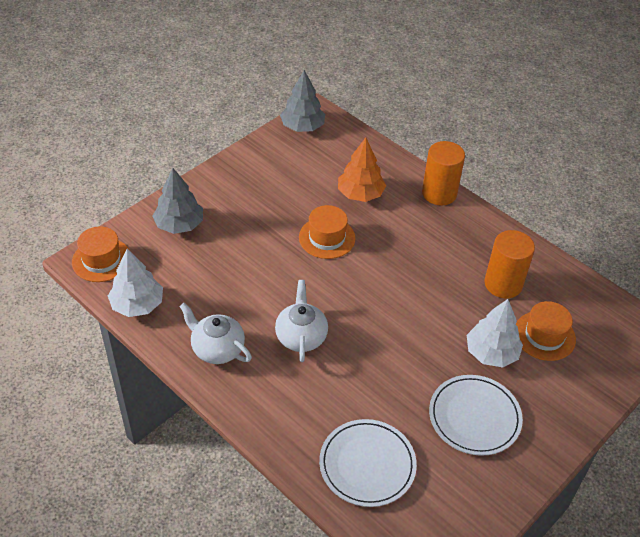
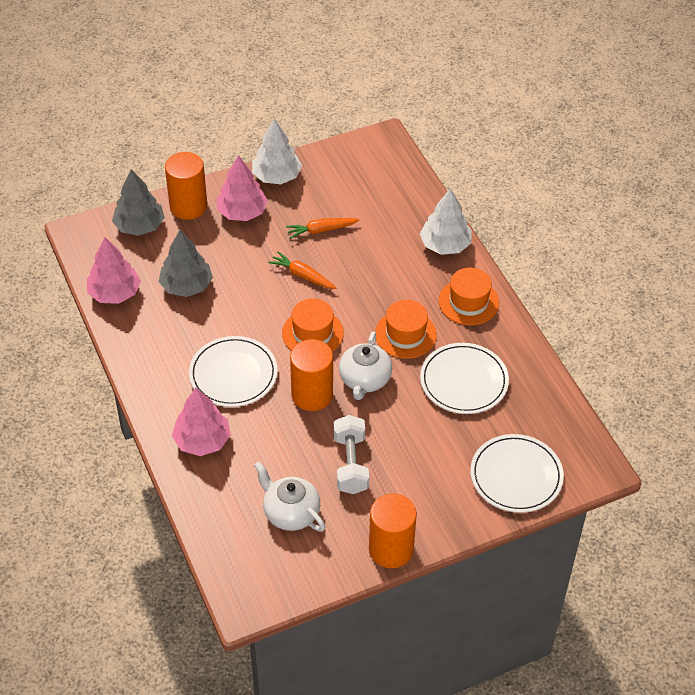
orange carrot: none = 0 -> [268,251,336,289] [286,218,360,239] = 2
orange cylinder: [422,141,465,206] [484,230,535,298] = 2 -> [165,152,207,220] [290,339,333,411] [369,494,417,568] = 3
orange tree: [338,138,386,202] = 1 -> none = 0
pink tree: none = 0 -> [87,237,141,304] [172,387,231,456] [217,155,268,221] = 3
white dumbbell: none = 0 -> [334,415,369,494] = 1
white plate: [319,419,417,507] [429,375,523,456] = 2 -> [189,336,278,407] [420,343,509,414] [470,434,564,513] = 3

